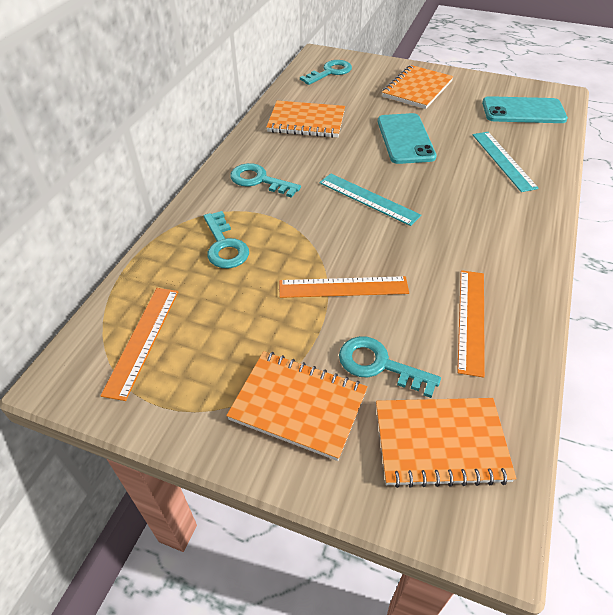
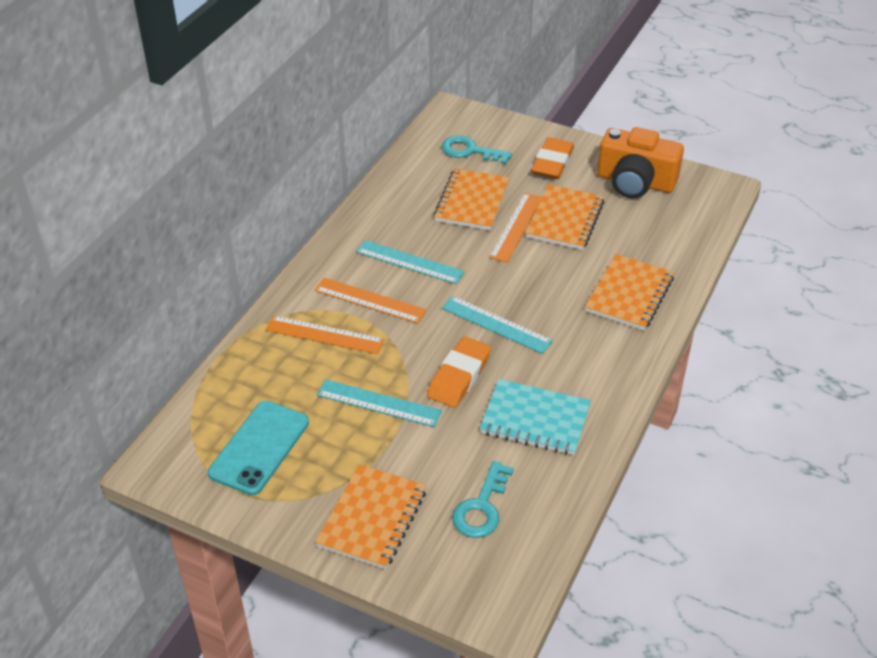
orange camera: none = 0 -> [597,127,684,198] = 1
orange eraser: none = 0 -> [427,336,491,408] [531,138,574,179] = 2
turquoise key: [204,211,249,269] [230,163,301,198] [300,60,352,85] [339,336,441,398] = 4 -> [442,136,512,164] [452,461,514,538] = 2
turquoise notebook: none = 0 -> [480,379,591,455] = 1
turquoise phone: [378,113,437,164] [482,96,568,123] = 2 -> [208,401,309,495] = 1
turquoise ruler: [319,173,421,226] [473,132,539,192] = 2 -> [317,380,442,427] [356,240,465,284] [441,296,553,354] = 3

